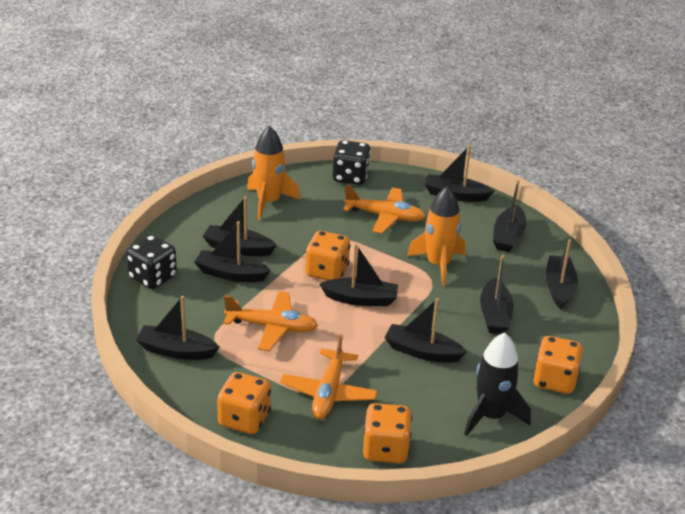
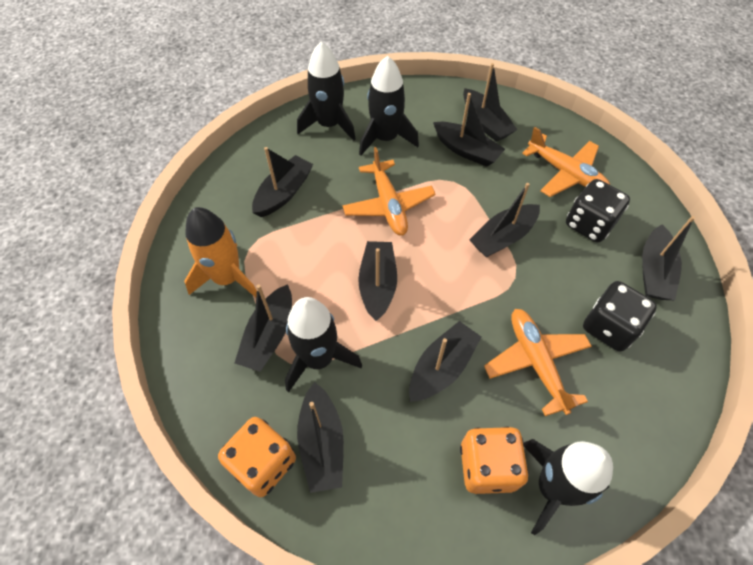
black rocket: [464,332,531,436] = 1 -> [285,297,362,392] [297,42,356,141] [359,56,419,156] [523,439,613,535] = 4
orange dice: [217,372,271,434] [305,231,350,280] [363,403,412,464] [533,336,583,394] = 4 -> [218,417,296,497] [460,427,529,494] = 2
orange rocket: [247,126,300,220] [407,186,466,286] = 2 -> [184,207,257,297] = 1

